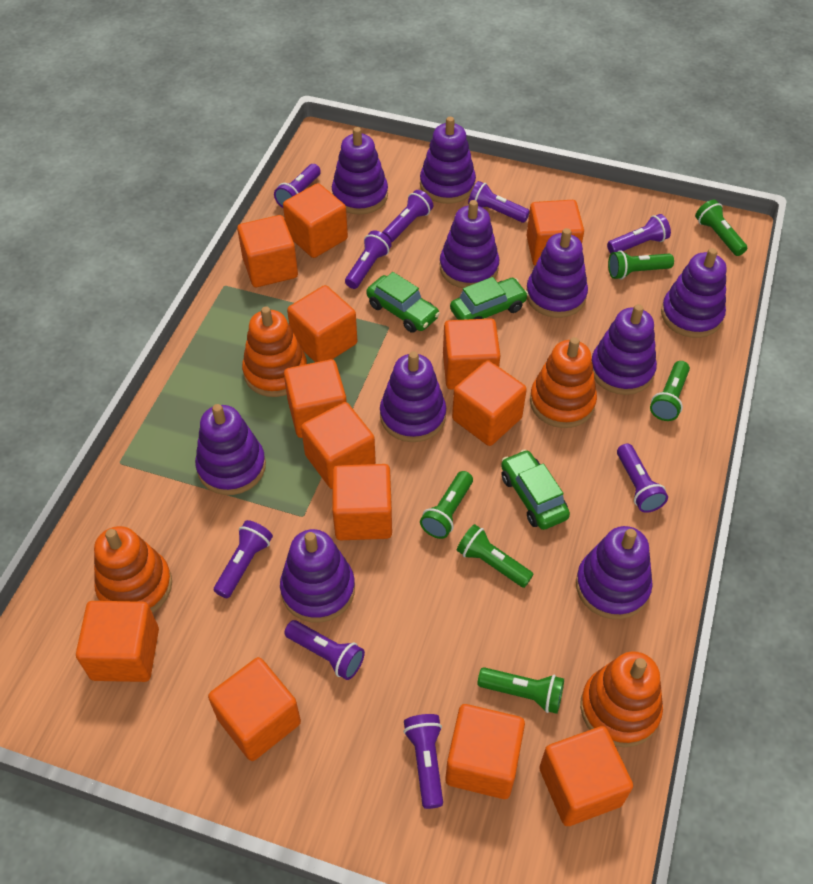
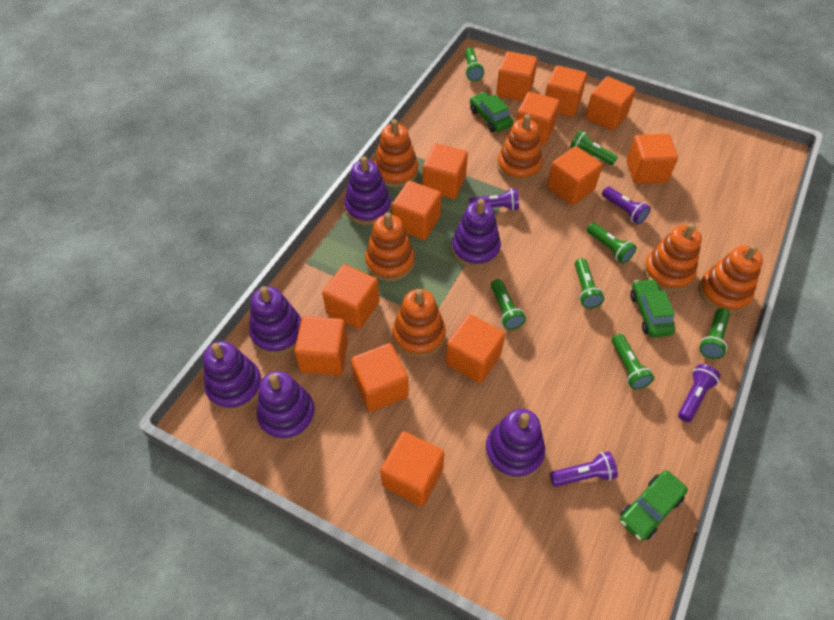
green flashlight: [420,471,473,539] [457,524,534,588] [477,667,564,714] [608,250,674,279] [650,361,690,421] [695,200,747,256] = 6 -> [465,48,484,82] [491,279,526,330] [570,130,618,165] [575,258,604,308] [587,223,636,264] [611,334,654,390] [699,308,730,359] = 7
orange stacking toy: [94,526,172,613] [242,306,307,397] [530,337,597,428] [580,651,663,747] = 4 -> [365,212,415,281] [374,119,418,187] [393,289,446,358] [497,115,542,182] [643,223,702,292] [699,244,763,313] = 6
purple flashlight: [214,520,273,598] [274,164,321,208] [284,620,365,680] [345,230,392,289] [382,190,433,242] [403,714,443,809] [468,181,530,223] [607,214,671,253] [617,444,668,513] = 9 -> [469,188,519,211] [550,451,618,487] [602,187,651,224] [678,364,721,422] = 4
purple stacking toy: [195,404,266,495] [280,529,355,623] [332,127,388,215] [380,351,446,442] [420,117,476,204] [440,200,499,288] [526,228,588,318] [576,526,653,619] [592,304,657,395] [661,248,727,338] = 10 -> [203,341,262,411] [249,286,301,355] [257,371,316,442] [344,156,391,225] [452,199,501,268] [485,409,545,480] = 6

